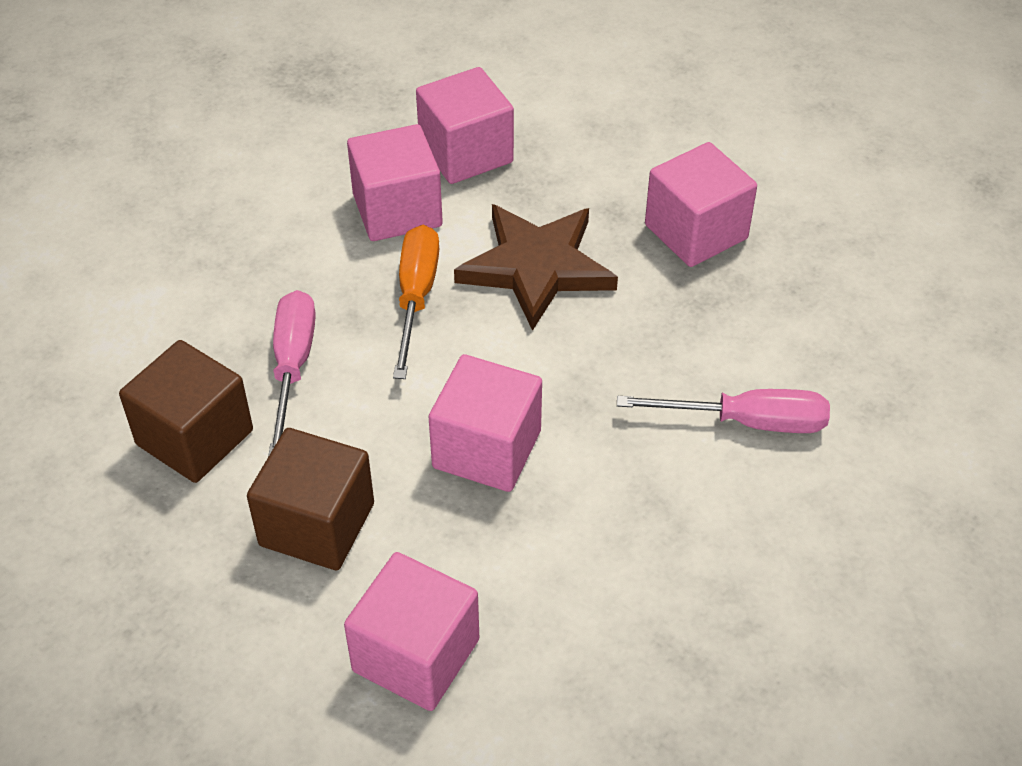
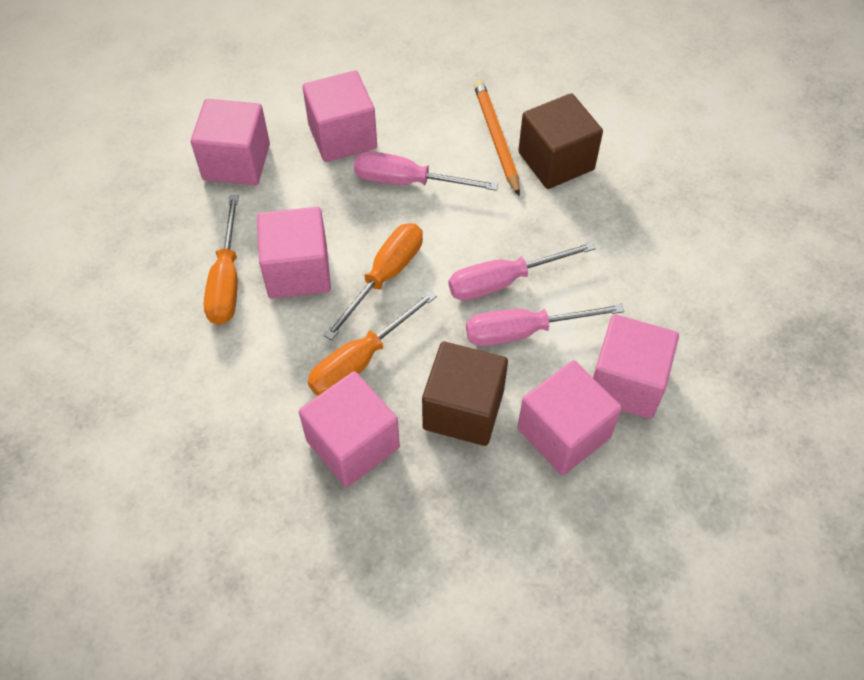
brown star: [454,204,618,331] = 1 -> none = 0
orange pencil: none = 0 -> [474,79,520,196] = 1
orange screwdriver: [393,225,439,379] = 1 -> [204,195,239,325] [308,290,437,396] [324,223,423,340] = 3
pink cube: [344,552,479,711] [347,124,443,241] [416,67,514,184] [429,354,542,492] [645,142,757,267] = 5 -> [191,99,270,185] [257,207,331,299] [299,371,400,487] [303,70,377,162] [517,360,622,475] [593,314,679,419] = 6
pink screwdriver: [268,290,316,457] [617,389,830,433] = 2 -> [354,151,498,191] [449,242,596,301] [466,304,624,346] = 3

